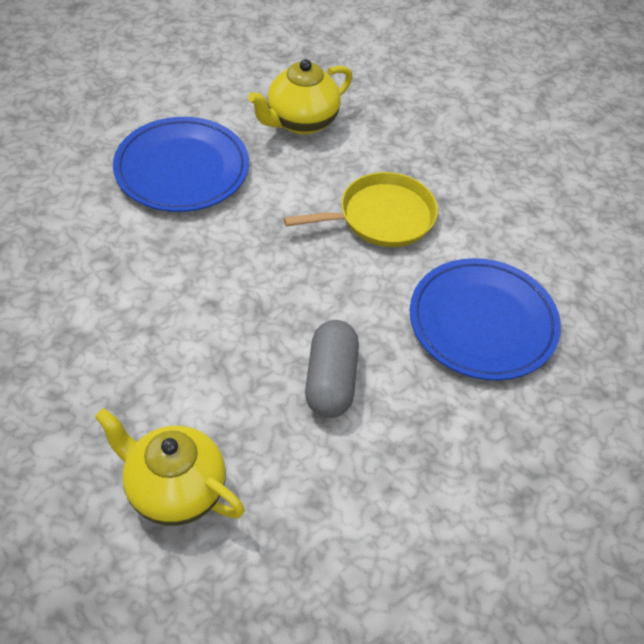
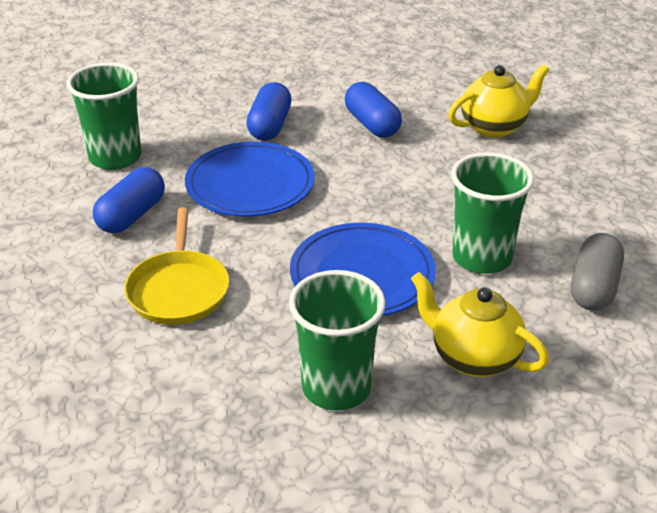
blue capsule: none = 0 -> [93,167,165,234] [246,82,292,141] [345,82,402,138] = 3
green cup: none = 0 -> [67,63,141,170] [289,270,386,411] [451,152,534,274] = 3

